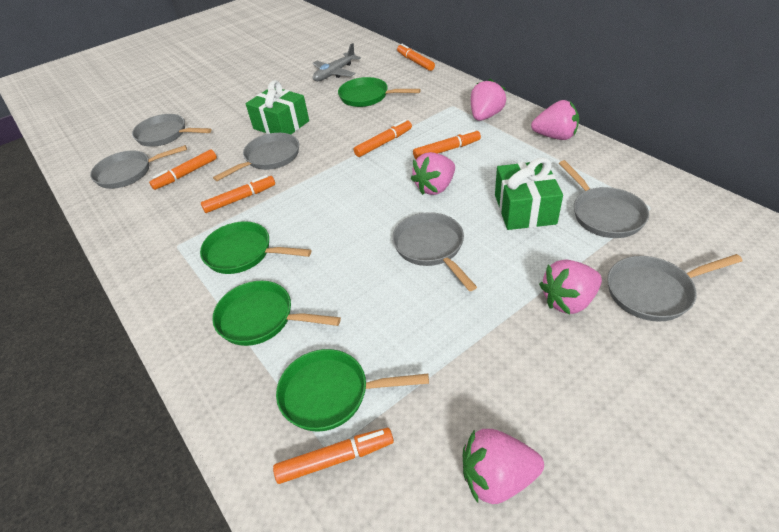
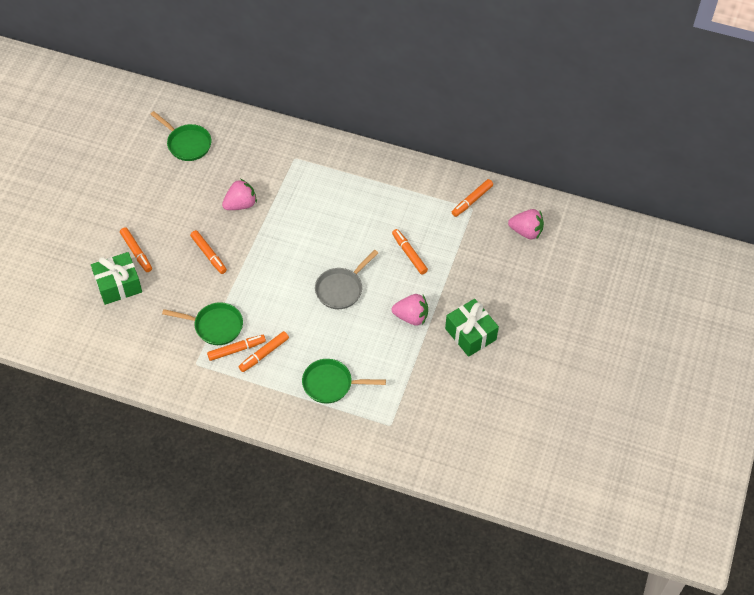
green pan: [200,221,311,274] [212,281,341,346] [276,349,429,432] [338,77,421,107] = 4 -> [150,111,211,161] [162,302,243,345] [302,359,386,404] = 3
grey pan: [90,145,187,189] [132,114,212,147] [213,133,299,181] [392,212,477,291] [559,160,649,238] [607,254,742,322] = 6 -> [315,250,378,309] = 1
grey plane: [312,43,361,81] = 1 -> none = 0
pink strawberry: [411,152,455,195] [463,429,544,504] [471,79,506,121] [531,100,579,140] [539,260,602,314] = 5 -> [222,179,257,210] [392,294,428,326] [508,209,544,240] = 3

